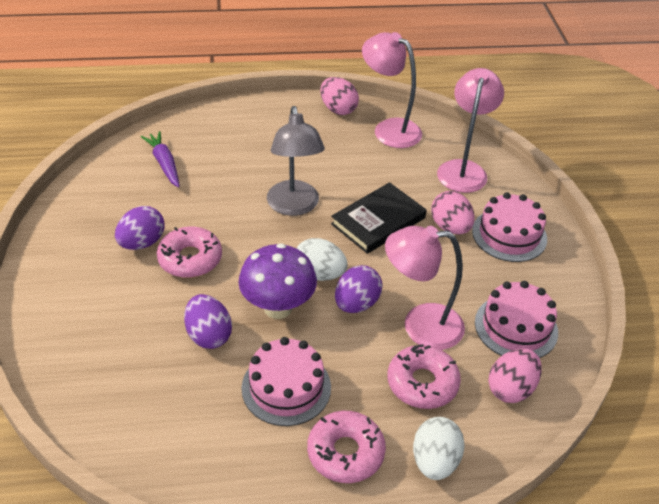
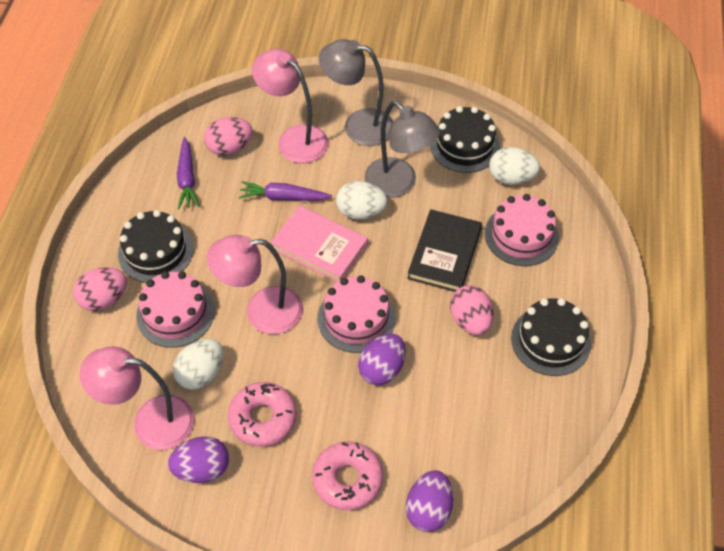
black cake: none = 0 -> [118,210,193,283] [430,106,500,173] [511,298,591,376] = 3
grey lamp: [267,106,325,216] = 1 -> [319,39,394,146] [365,101,440,198] = 2
pink book: none = 0 -> [270,205,368,282] = 1
pink donut: [157,227,222,278] [307,411,386,483] [388,344,461,409] = 3 -> [228,382,297,447] [312,441,383,510] = 2
purple carrot: [141,131,180,188] = 1 -> [177,137,200,209] [239,181,332,201] = 2
purple mushroom: [238,243,317,319] = 1 -> none = 0
white egg: [296,238,348,281] [413,417,465,480] = 2 -> [173,339,223,390] [336,181,388,220] [489,147,540,185] = 3

